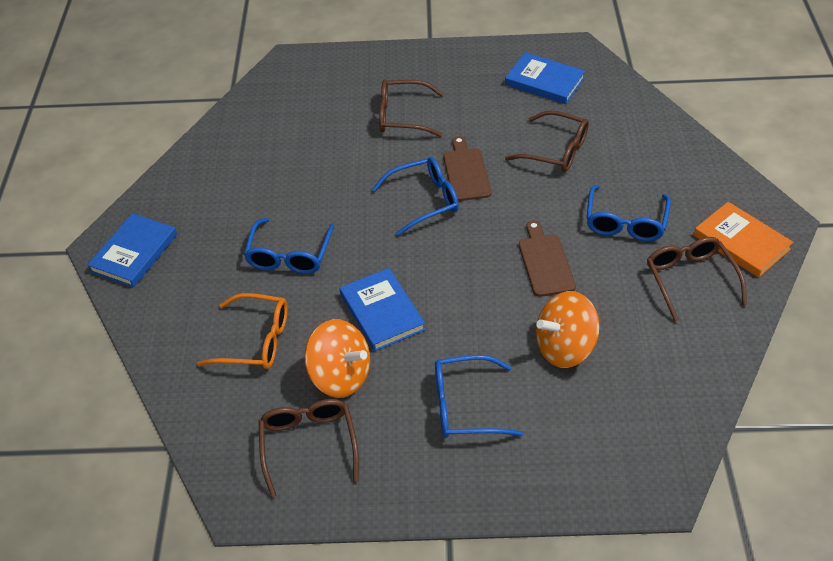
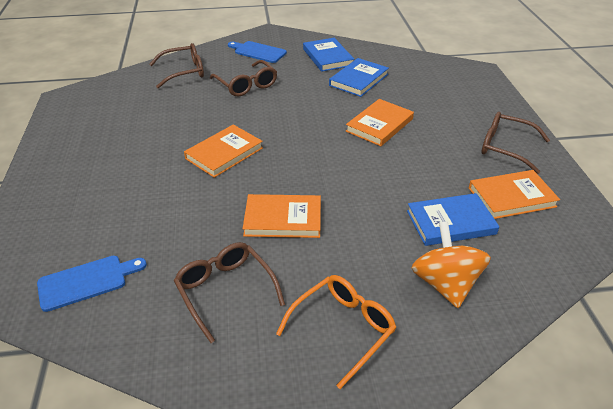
blue cutting board: none = 0 -> [37,256,147,312] [228,41,287,63] = 2
blue glasses: [244,218,334,274] [372,157,459,236] [435,355,523,438] [586,185,671,241] = 4 -> none = 0
brown cutting board: [443,136,491,201] [519,220,576,297] = 2 -> none = 0
orange book: [694,202,793,278] = 1 -> [184,125,263,178] [243,194,321,238] [346,99,414,146] [469,170,560,219] = 4
orange spinning top: [305,319,370,398] [536,291,600,368] = 2 -> [411,222,491,308] = 1

